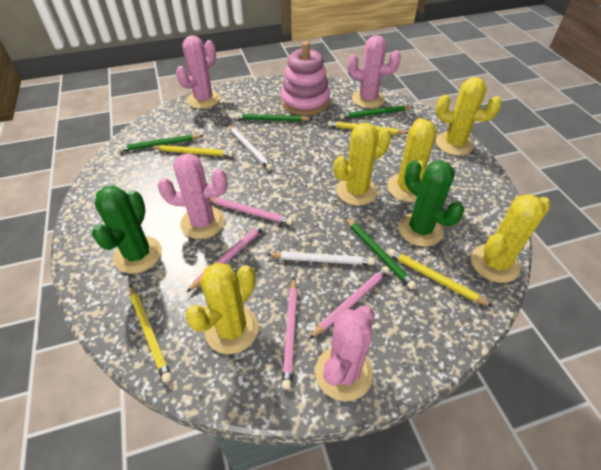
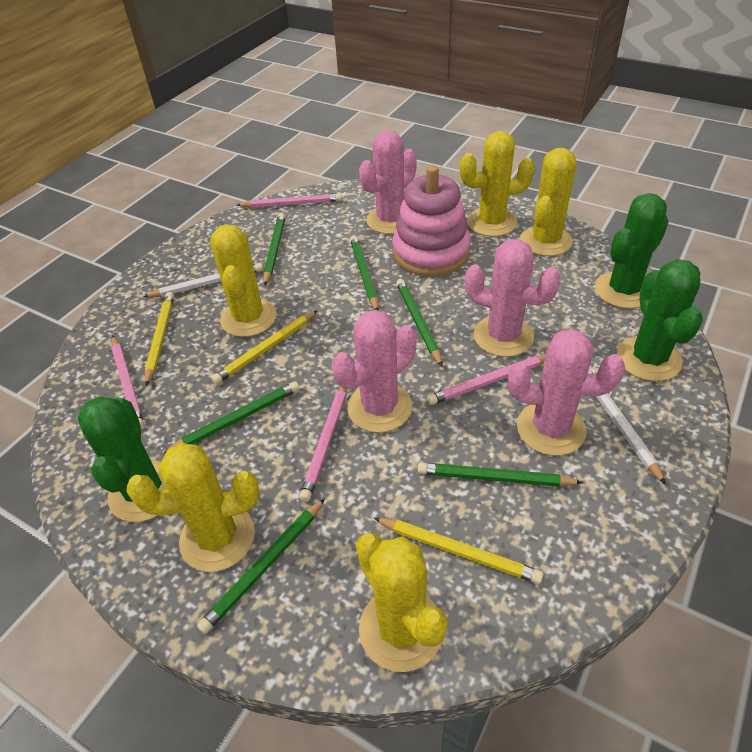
green cactus: [92,185,162,274] [398,160,464,247] = 2 -> [77,396,167,522] [595,193,669,309] [617,259,703,381] = 3
green pencil: [118,135,204,152] [234,113,312,122] [339,105,413,119] [345,217,416,289] = 4 -> [164,381,299,453] [197,498,325,634] [263,213,286,285] [350,235,378,310] [396,279,442,366] [418,462,583,487] = 6
yellow pencil: [130,285,172,383] [151,145,234,157] [328,121,408,135] [388,249,493,307] = 4 -> [145,292,174,386] [211,310,318,384] [374,518,543,584] = 3

